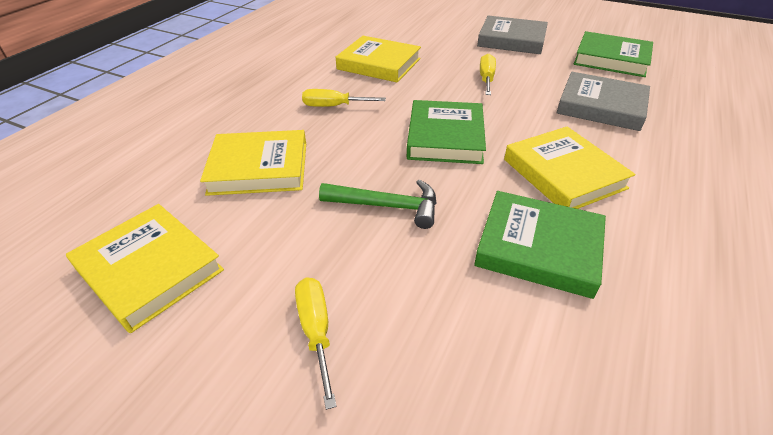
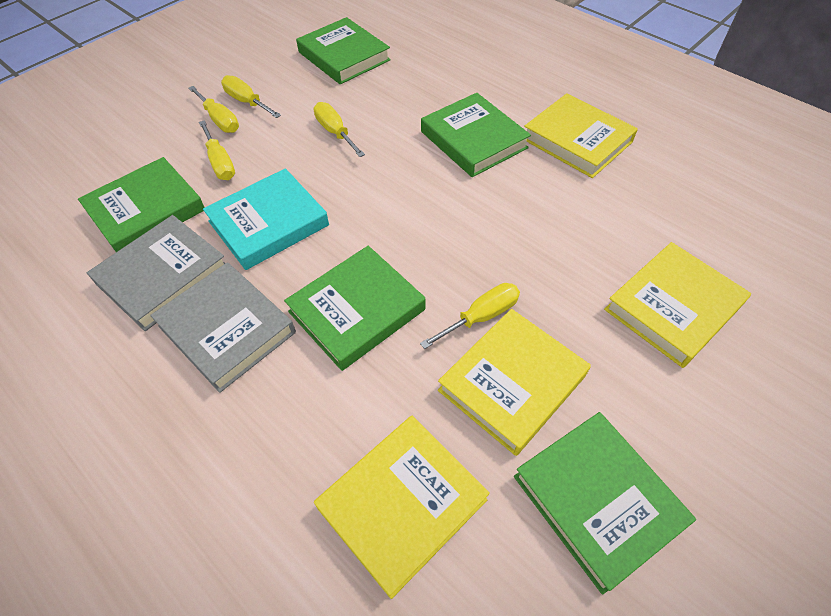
green book: [407,100,486,164] [474,191,606,299] [574,31,653,77] = 3 -> [78,157,205,252] [284,246,425,371] [296,17,391,84] [421,93,531,177] [514,412,696,595] = 5
green hammer: [319,180,436,229] = 1 -> none = 0
turquoise book: none = 0 -> [203,168,329,270] = 1
yellow screwdriver: [295,277,337,410] [302,89,386,107] [480,54,496,95] = 3 -> [188,86,239,133] [199,120,235,180] [221,75,281,118] [314,102,365,157] [420,283,520,349] = 5

